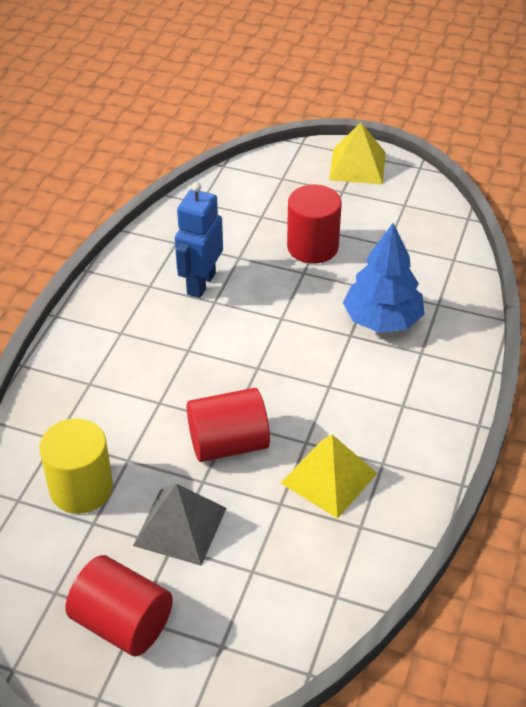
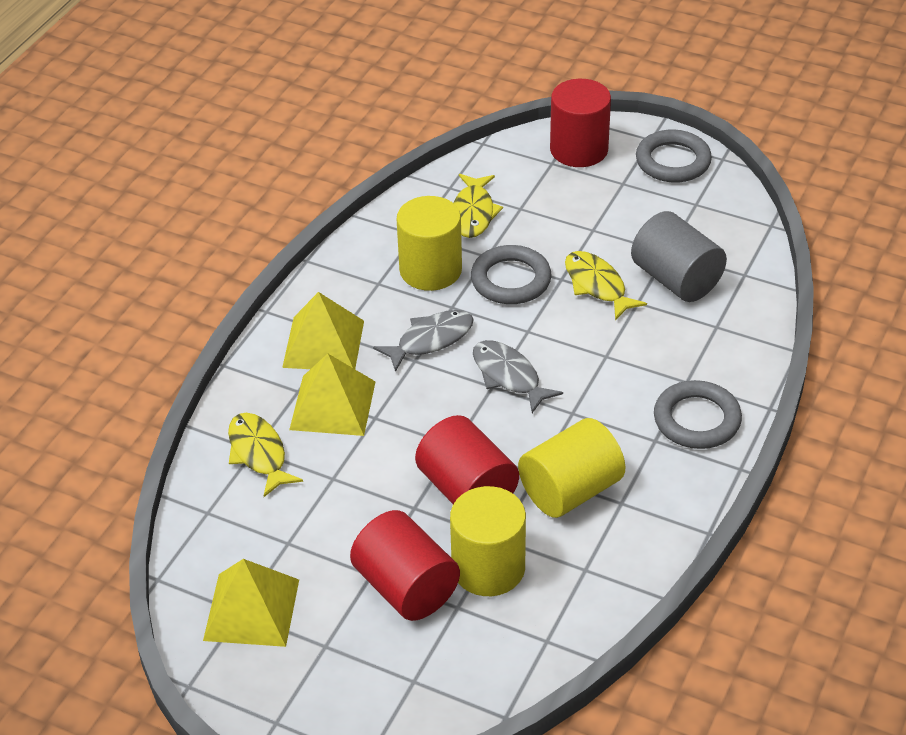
blue robot: [175,182,223,298] = 1 -> none = 0
blue tree: [343,223,424,333] = 1 -> none = 0
grey cylinder: none = 0 -> [631,211,727,302] = 1
grey fish: none = 0 -> [373,310,474,372] [473,340,563,413] = 2
grey pyramid: [133,484,227,566] = 1 -> none = 0
grey ring: none = 0 -> [471,245,552,304] [636,129,712,183] [654,380,742,449] = 3
yellow cylinder: [39,418,113,514] = 1 -> [397,196,462,291] [450,486,526,596] [518,418,625,518] = 3
yellow fish: none = 0 -> [228,413,303,497] [453,174,503,238] [565,251,647,320] = 3
yellow pyramid: [281,435,378,519] [329,123,386,185] = 2 -> [203,559,299,647] [282,292,364,369] [289,354,376,436] = 3

